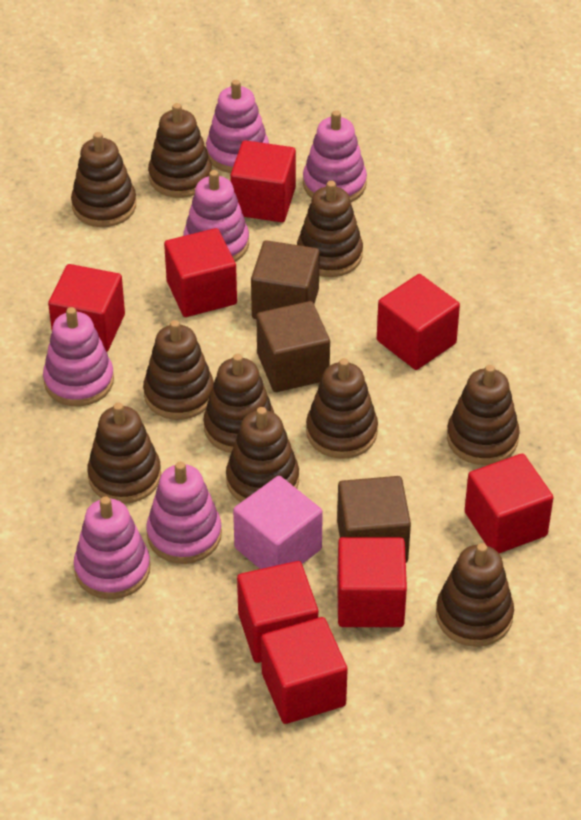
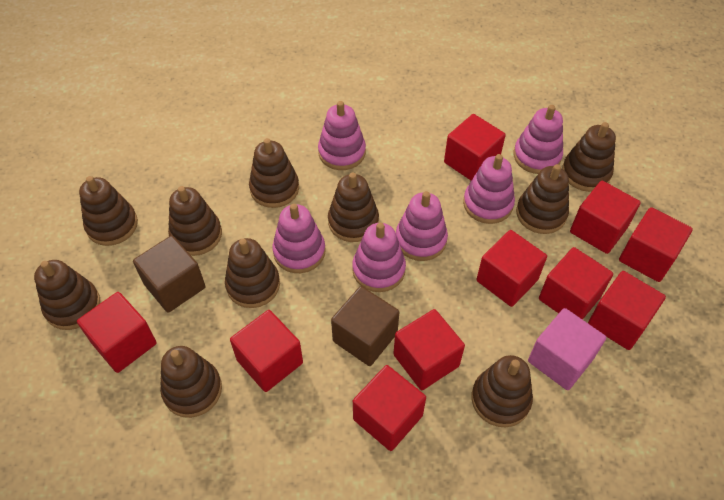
brown cube: [251,240,320,319] [256,301,330,392] [337,476,411,563] = 3 -> [133,235,206,313] [331,286,399,366] = 2
red cube: [48,264,125,352] [164,228,237,317] [230,140,296,222] [237,561,318,663] [261,617,348,724] [337,537,407,627] [377,274,460,370] [465,454,554,553] = 8 -> [77,292,157,373] [230,310,303,392] [353,365,426,451] [393,309,465,390] [444,114,506,180] [476,230,547,307] [539,247,613,320] [570,181,641,254] [588,271,666,350] [619,207,693,282] = 10

